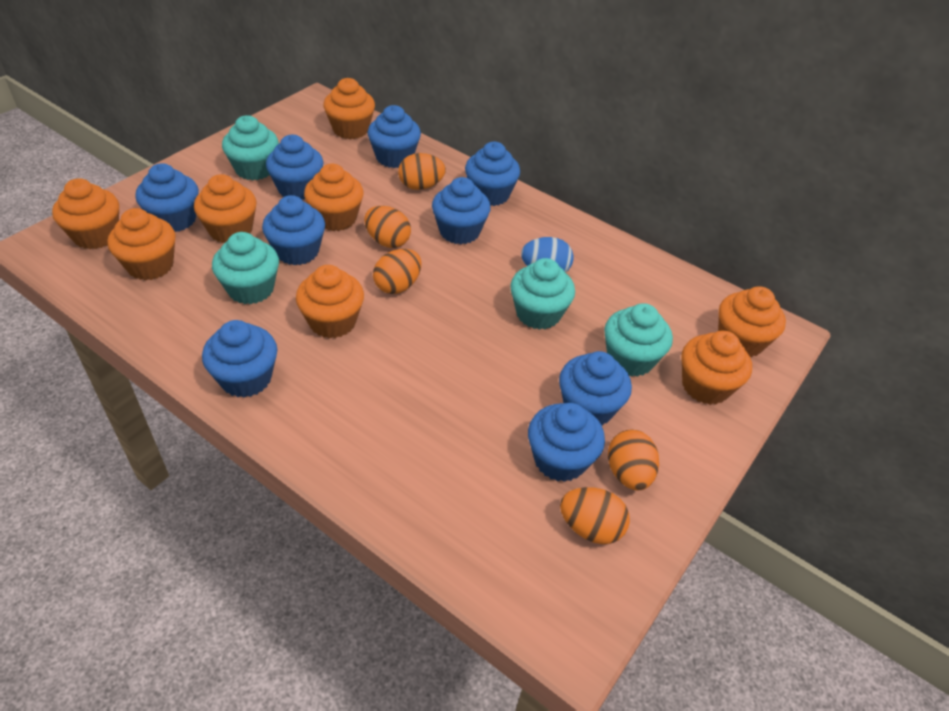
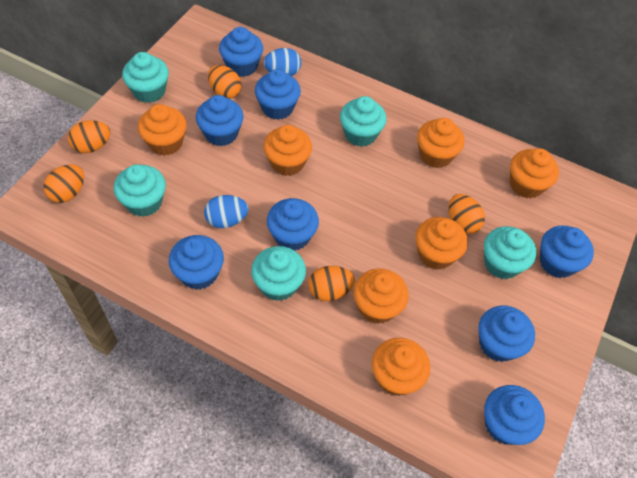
blue cupcake: [135,163,199,232] [202,320,277,398] [262,195,325,265] [266,135,324,200] [368,105,421,168] [432,177,491,244] [465,142,520,206] [528,403,605,482] [559,351,632,426] = 9 -> [169,235,224,290] [196,95,243,146] [219,27,263,77] [255,69,301,120] [267,198,319,251] [478,306,535,362] [484,385,545,445] [540,225,594,278] = 8
blue egg: [521,237,574,273] = 1 -> [204,195,248,228] [264,48,301,76] = 2
orange cupcake: [52,178,119,249] [108,208,176,280] [194,174,257,243] [296,265,364,338] [304,164,363,231] [324,78,375,139] [682,331,752,405] [718,286,786,357] = 8 -> [138,104,187,156] [263,125,312,176] [353,268,409,324] [372,338,430,396] [416,217,468,270] [417,118,464,168] [510,148,559,199] = 7
turquoise cupcake: [212,232,279,304] [222,115,279,181] [510,258,575,330] [604,303,673,377] = 4 -> [114,164,166,217] [122,52,169,103] [251,246,306,301] [340,96,387,147] [484,226,536,279] = 5

